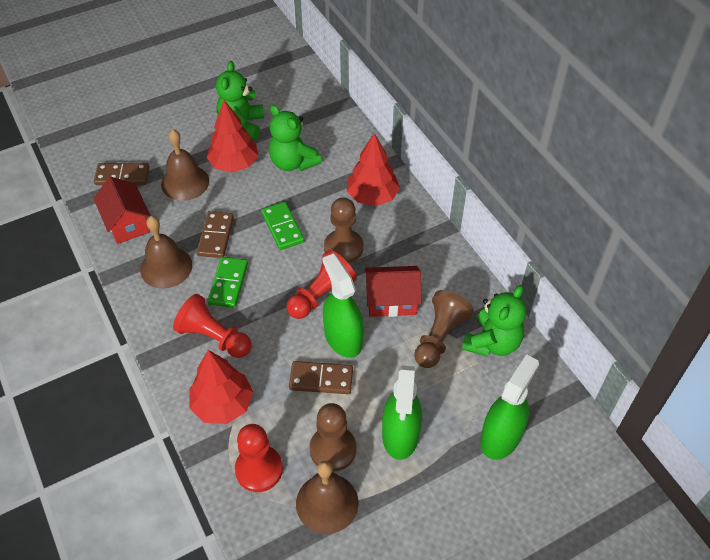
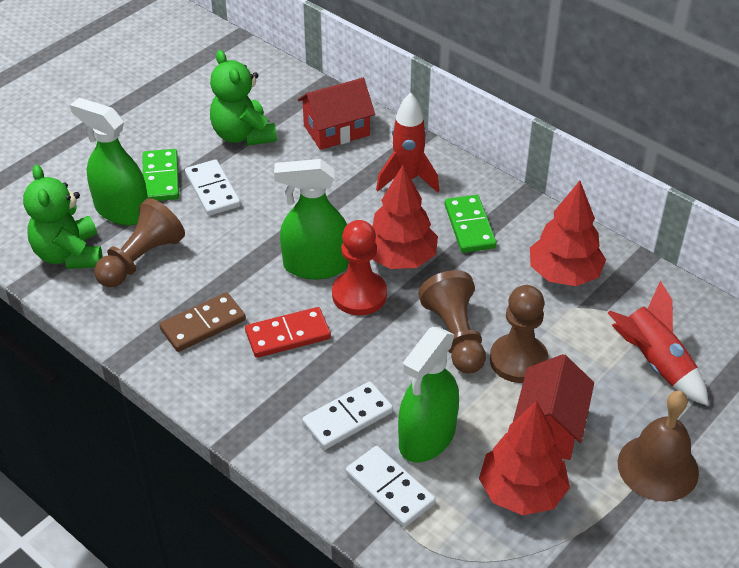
brown bell: [140,216,192,288] [161,129,209,201] [296,461,359,534] = 3 -> [618,391,699,502] = 1
brown domino: [94,163,149,185] [197,211,234,258] [289,361,353,394] = 3 -> [159,292,246,352] = 1
green teddy bear: [216,61,264,140] [269,105,322,171] [462,285,526,357] = 3 -> [23,165,102,269] [210,50,277,146] = 2
red domino: none = 0 -> [245,307,331,358] = 1
red pawn: [173,294,252,358] [235,424,283,492] [286,250,357,319] = 3 -> [332,220,387,315] = 1
red rocket: none = 0 -> [376,93,439,192] [608,281,708,406] = 2
white domino: none = 0 -> [185,159,241,216] [302,381,393,450] [346,446,436,527] = 3

